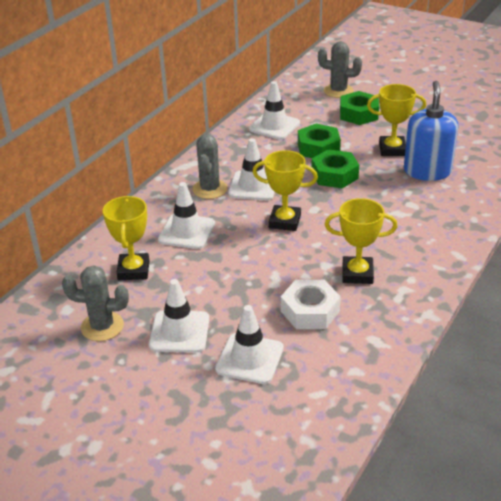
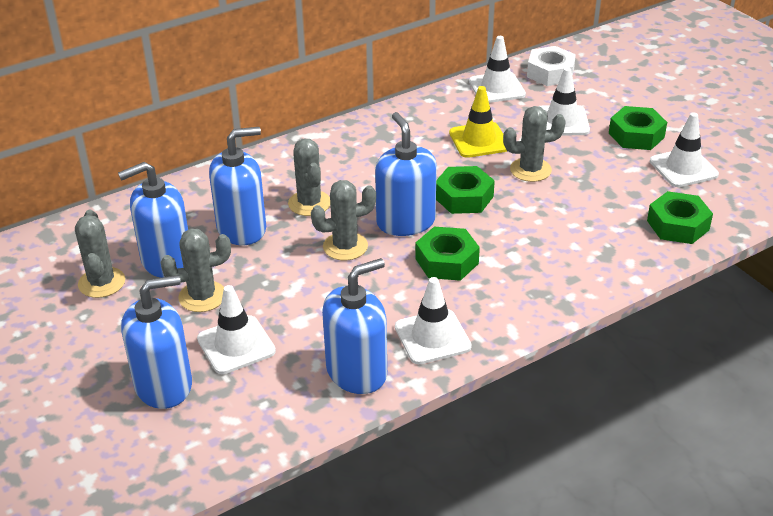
blue soap dispenser: [404,81,458,181] = 1 -> [118,162,188,278] [121,275,192,409] [209,127,266,245] [322,258,387,394] [375,112,437,236] = 5
green nut: [298,123,341,158] [312,149,359,188] [340,91,379,125] = 3 -> [415,227,480,281] [436,166,495,214] [609,106,667,150] [647,191,713,244] = 4
grey cactus: [62,265,129,341] [192,134,228,199] [318,41,362,98] = 3 -> [75,210,125,298] [161,229,231,312] [288,139,330,216] [311,180,376,261] [503,106,566,182] = 5
yellow traffic cone: none = 0 -> [449,86,507,158] = 1
yellow trophy: [103,196,149,280] [253,150,318,231] [325,198,397,284] [367,84,426,156] = 4 -> none = 0

